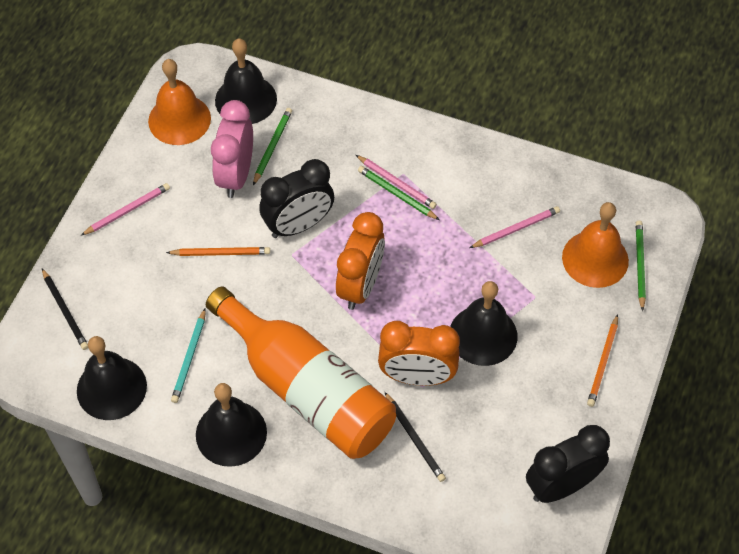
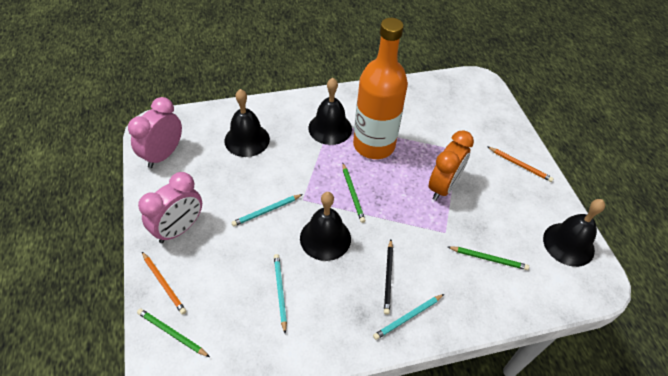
black clock: [259,159,334,238] [526,425,610,503] = 2 -> none = 0
black pencil: [42,269,88,350] [385,392,446,482] = 2 -> [384,240,393,315] = 1
orange bell: [148,59,211,145] [562,202,629,288] = 2 -> none = 0
orange clock: [336,212,385,310] [378,321,460,386] = 2 -> [429,130,474,201] = 1
pink clock: [211,100,253,198] = 1 -> [128,97,182,168] [138,172,202,243] = 2
pink pencil: [81,183,170,235] [356,155,437,209] [470,206,560,248] = 3 -> none = 0
turquoise pencil: [171,309,206,403] = 1 -> [231,194,303,226] [274,254,287,334] [373,294,444,340] = 3

